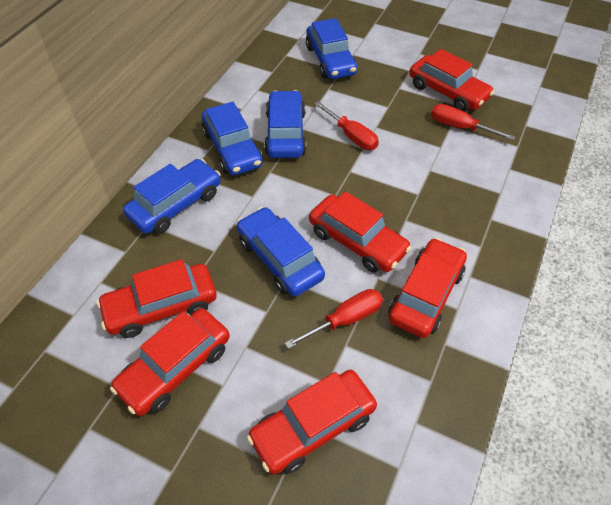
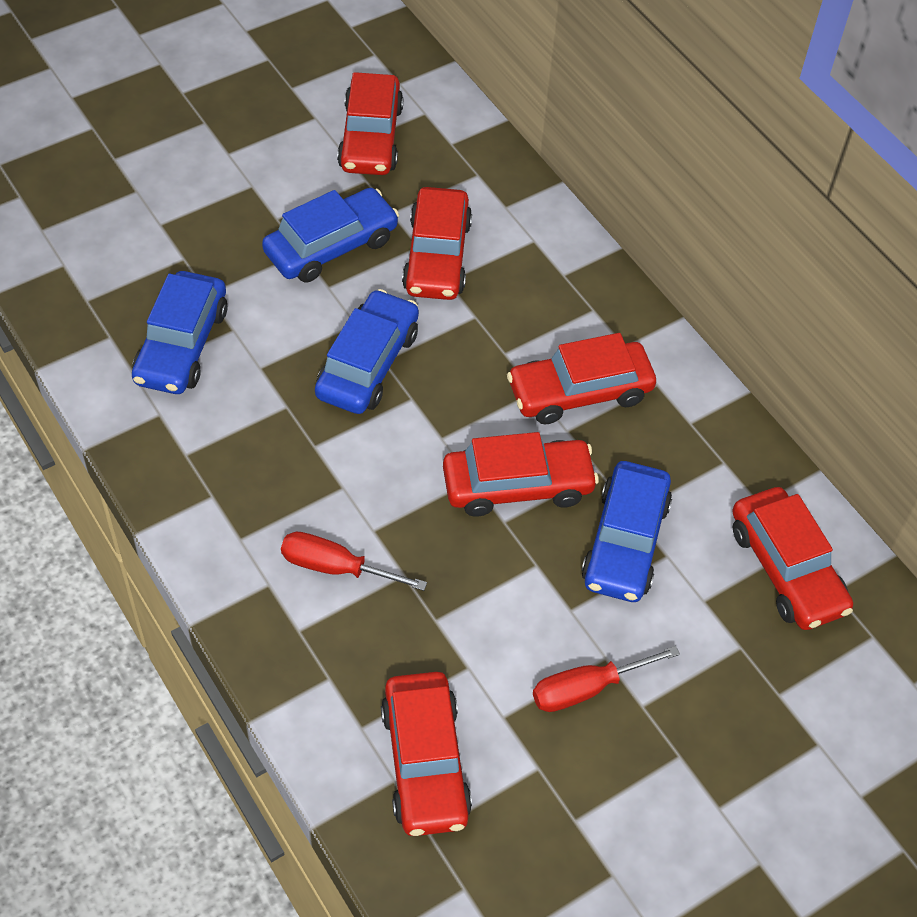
blue car: [123,159,221,234] [202,102,263,175] [237,207,325,297] [264,90,306,158] [306,18,357,79] = 5 -> [132,271,227,394] [262,188,399,282] [315,289,419,414] [581,461,672,602] = 4
red screwdriver: [285,289,383,349] [314,101,379,150] [431,104,515,140] = 3 -> [281,532,427,591] [533,646,680,712] = 2

